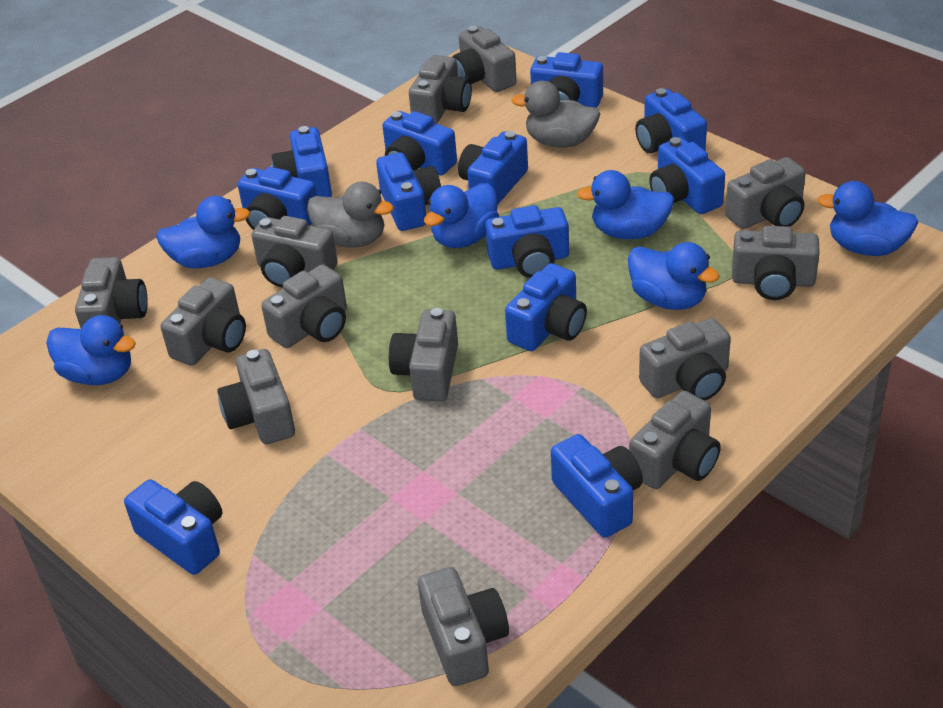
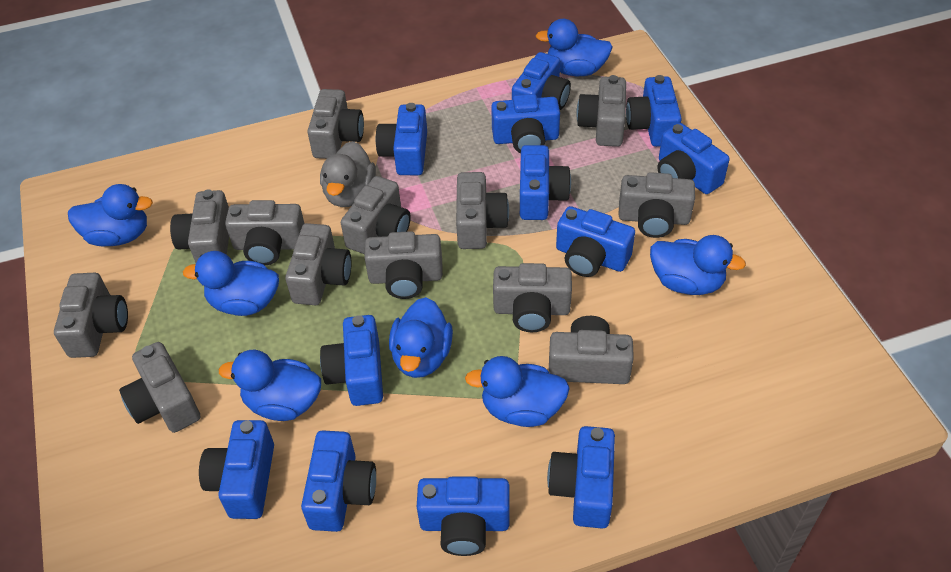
blue duck: [46,315,136,385] [156,196,250,269] [424,183,499,248] [577,170,674,239] [628,242,720,310] [817,181,918,256] = 6 -> [68,184,153,246] [183,251,279,316] [219,350,321,421] [389,297,453,378] [465,356,570,427] [536,19,613,76] [650,235,746,295] = 7
grey duck: [307,181,394,248] [511,81,600,148] = 2 -> [320,141,376,207] = 1

